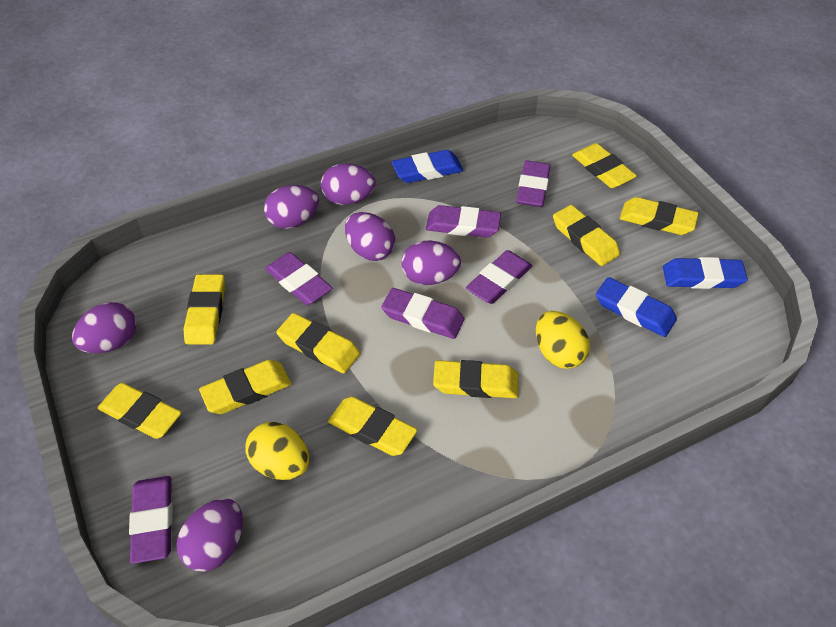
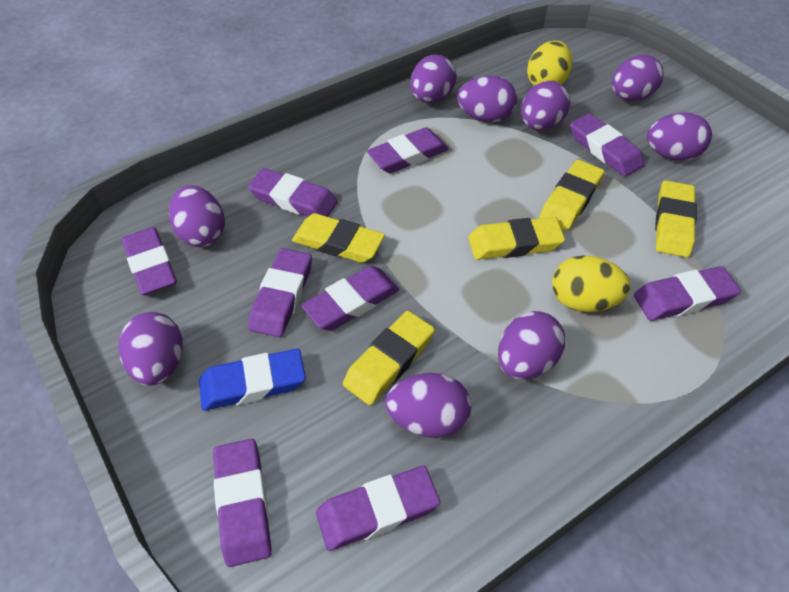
blue eraser: [392,150,463,183] [596,277,677,337] [663,257,748,289] = 3 -> [199,348,306,411] = 1
purple egg: [72,302,136,353] [176,498,243,572] [264,185,319,229] [321,163,376,205] [345,212,395,261] [401,241,461,285] = 6 -> [119,312,183,386] [169,185,225,247] [385,373,471,438] [410,54,457,103] [457,76,517,122] [498,311,565,380] [521,81,570,130] [612,55,664,101] [647,112,712,161] = 9
purple eraser: [129,476,173,564] [265,252,333,305] [381,288,464,339] [426,205,501,238] [466,250,533,304] [516,161,550,207] = 6 -> [122,227,177,295] [213,439,272,567] [248,168,338,217] [248,248,312,337] [301,266,399,331] [316,466,440,551] [367,127,449,173] [570,113,644,177] [634,266,741,321] = 9
yellow eraser: [97,383,182,439] [184,274,225,344] [199,360,291,414] [276,313,360,374] [328,397,417,456] [433,360,518,398] [553,205,620,266] [572,143,637,188] [620,197,699,235] = 9 -> [292,213,385,263] [343,311,435,405] [468,217,565,260] [539,160,604,231] [655,180,697,258] = 5

